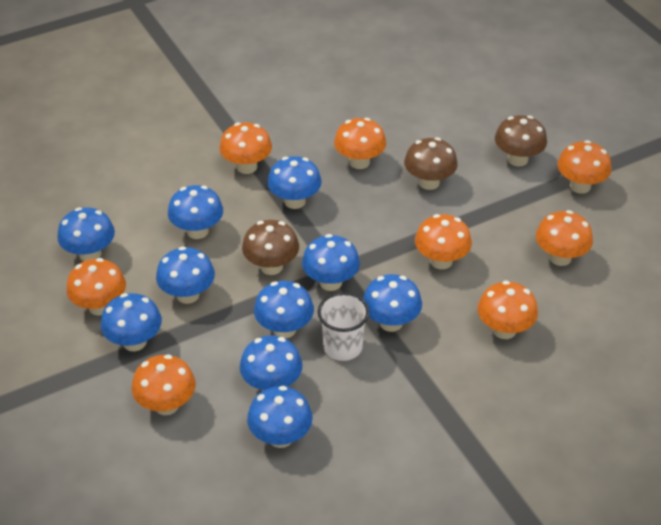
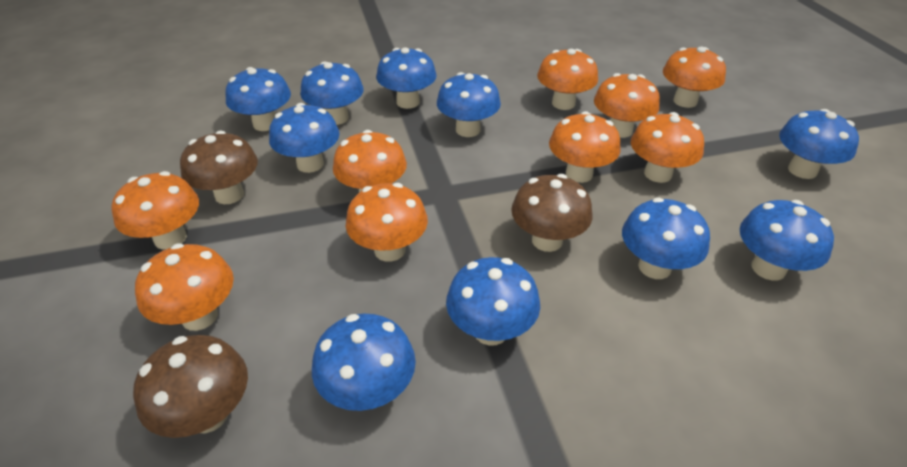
orange mushroom: [66,258,126,316] [132,354,196,415] [219,122,272,174] [334,118,386,169] [415,214,472,269] [477,280,538,339] [536,210,593,266] [557,140,611,194] = 8 -> [111,171,199,250] [135,243,234,331] [333,130,407,192] [346,183,428,262] [537,49,598,110] [549,111,621,183] [594,73,660,138] [631,112,704,183] [663,47,726,108] = 9
white cup: [318,292,369,361] = 1 -> none = 0

